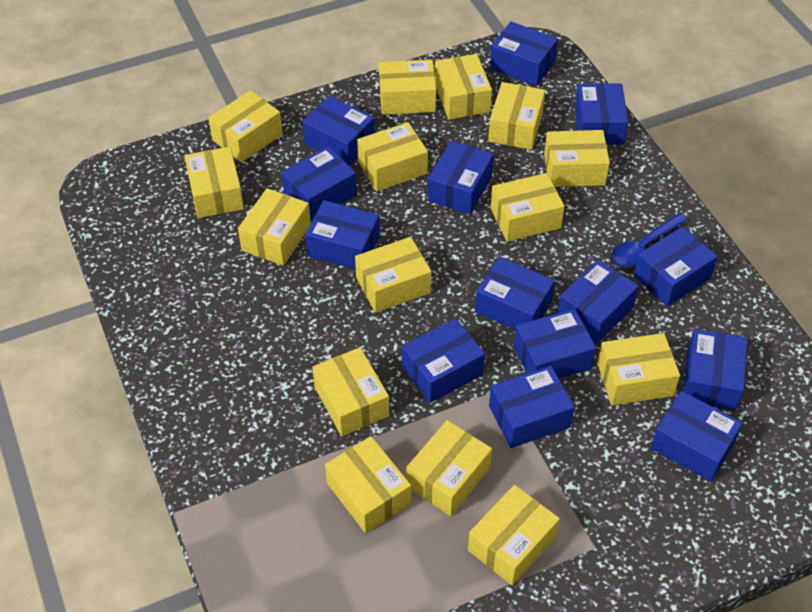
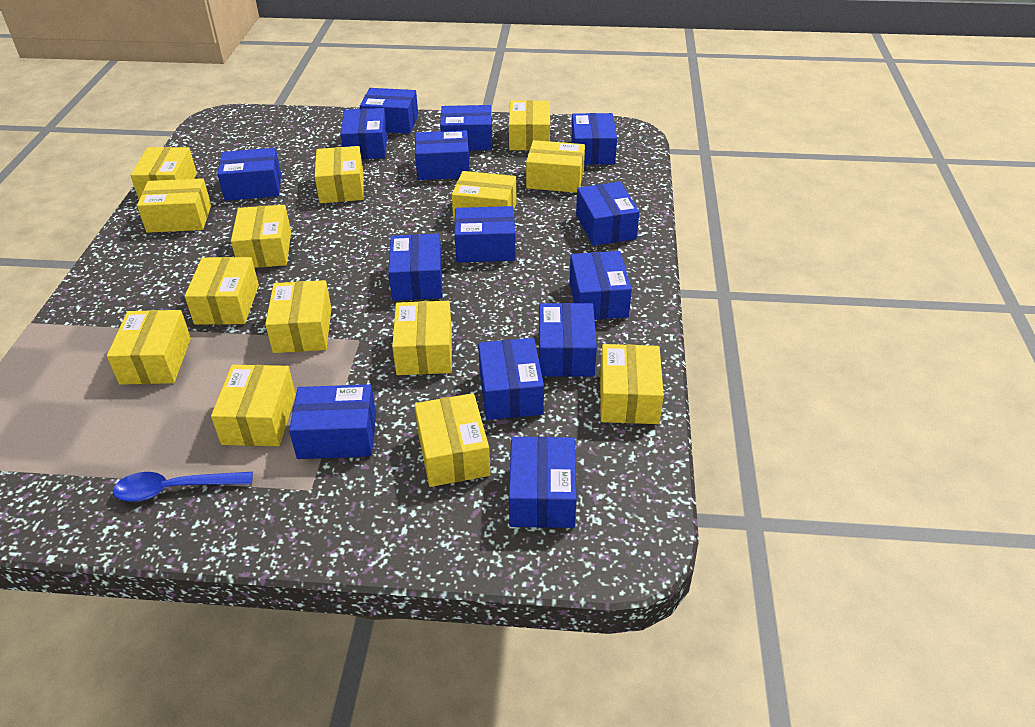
yellow box: [184,147,244,218] [208,90,283,162] [238,188,311,266] [312,347,389,436] [325,436,411,533] [355,237,432,313] [357,122,428,191] [379,60,436,115] [406,420,492,516] [435,54,492,120] [468,485,560,585] [488,82,545,150] [491,173,565,242] [544,130,610,187] [597,333,680,405] = 15 -> [107,310,191,385] [130,147,197,199] [137,178,211,233] [185,257,259,325] [211,365,296,446] [231,205,291,268] [265,280,332,353] [315,146,364,203] [392,301,452,375] [415,393,490,487] [452,171,517,221] [509,100,550,150] [526,140,585,193] [600,344,664,424] = 14

